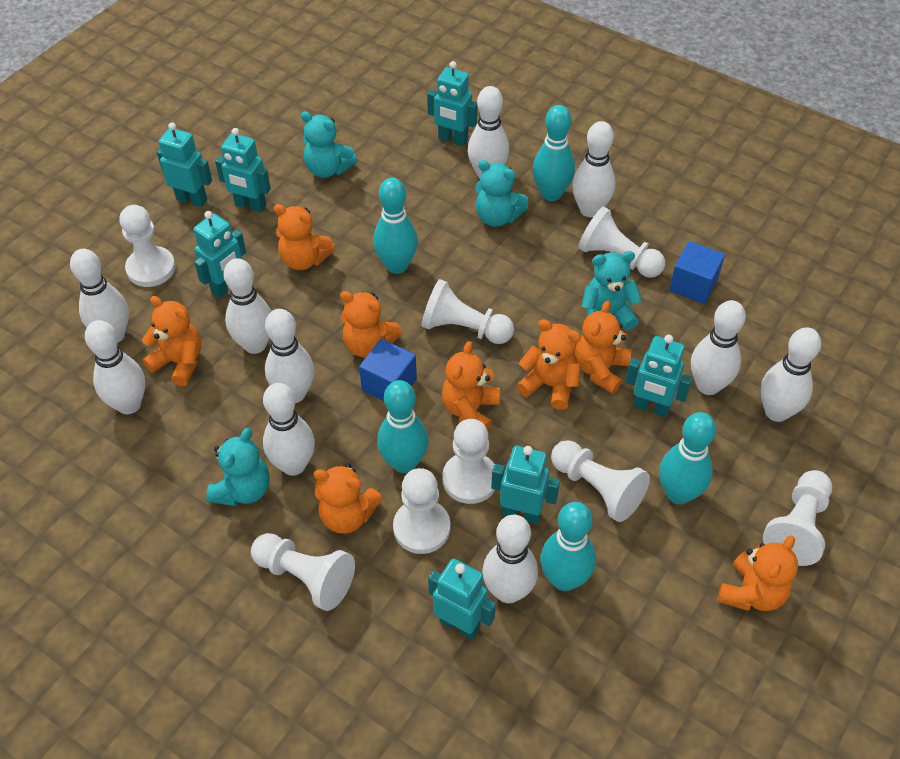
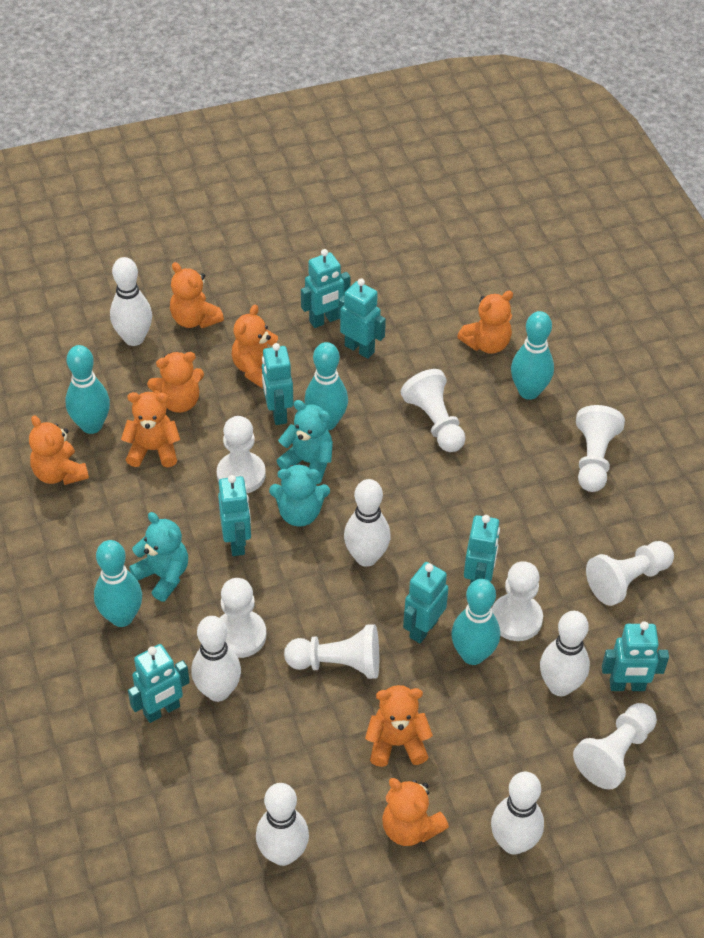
blue cube: [359,339,417,401] [669,241,725,304] = 2 -> none = 0
turquoise robot: [157,122,212,207] [193,211,246,299] [215,128,271,213] [427,61,477,146] [428,558,496,640] [491,446,560,524] [625,335,692,417] = 7 -> [128,644,190,723] [218,475,251,556] [262,343,293,425] [301,249,350,328] [338,279,386,359] [403,562,448,643] [464,515,500,584] [602,621,669,691] = 8
turquoise teddy bear: [206,428,270,506] [301,111,357,178] [475,160,528,227] [581,251,643,330] = 4 -> [129,512,188,602] [269,463,330,527] [277,400,333,484] = 3
white bowling pin: [70,249,129,343] [85,320,145,414] [224,258,271,354] [263,383,315,476] [265,309,314,403] [468,86,509,179] [482,514,538,603] [572,121,615,217] [691,300,746,395] [760,327,821,422] = 10 -> [110,257,152,346] [191,616,241,702] [256,783,309,866] [344,479,391,567] [491,772,544,855] [540,611,590,696] = 6

